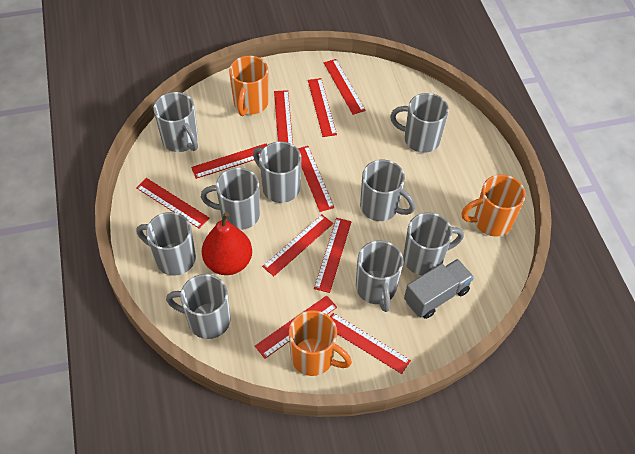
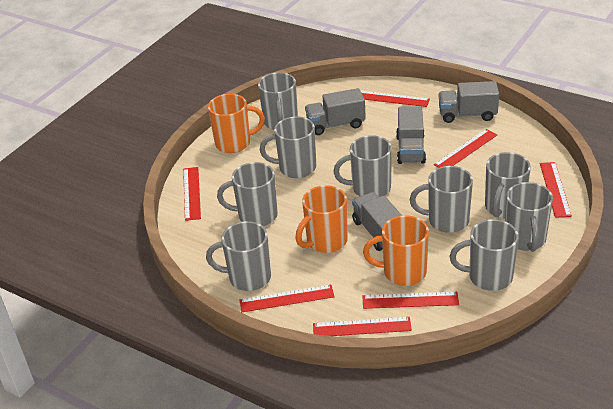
grey truck: [404,259,474,319] = 1 -> [305,88,366,135] [352,192,402,251] [396,106,426,164] [439,81,499,123] = 4
red pear: [202,212,252,275] = 1 -> none = 0
red ruler: [136,178,209,229] [191,143,267,179] [255,295,337,359] [262,215,333,276] [274,90,293,144] [298,146,334,212] [308,78,337,137] [314,218,352,293] [324,59,366,114] [330,313,411,374] = 10 -> [183,167,201,221] [240,284,335,312] [313,317,412,336] [360,90,430,107] [363,292,459,309] [434,129,497,168] [540,162,572,218] = 7

